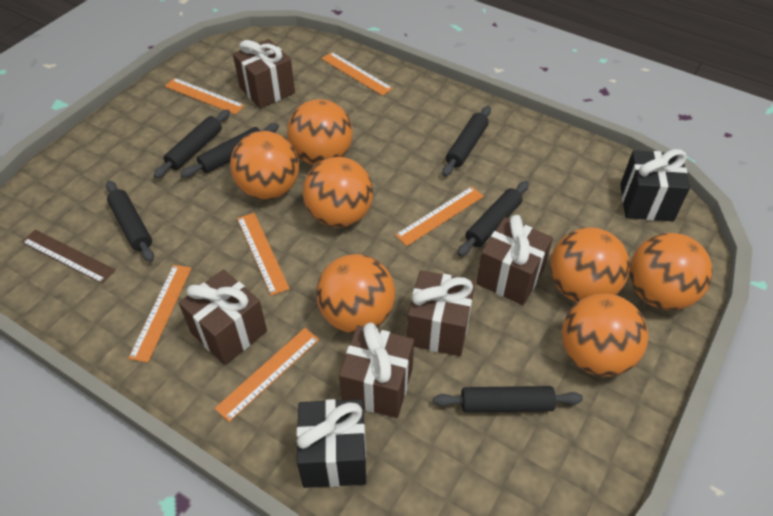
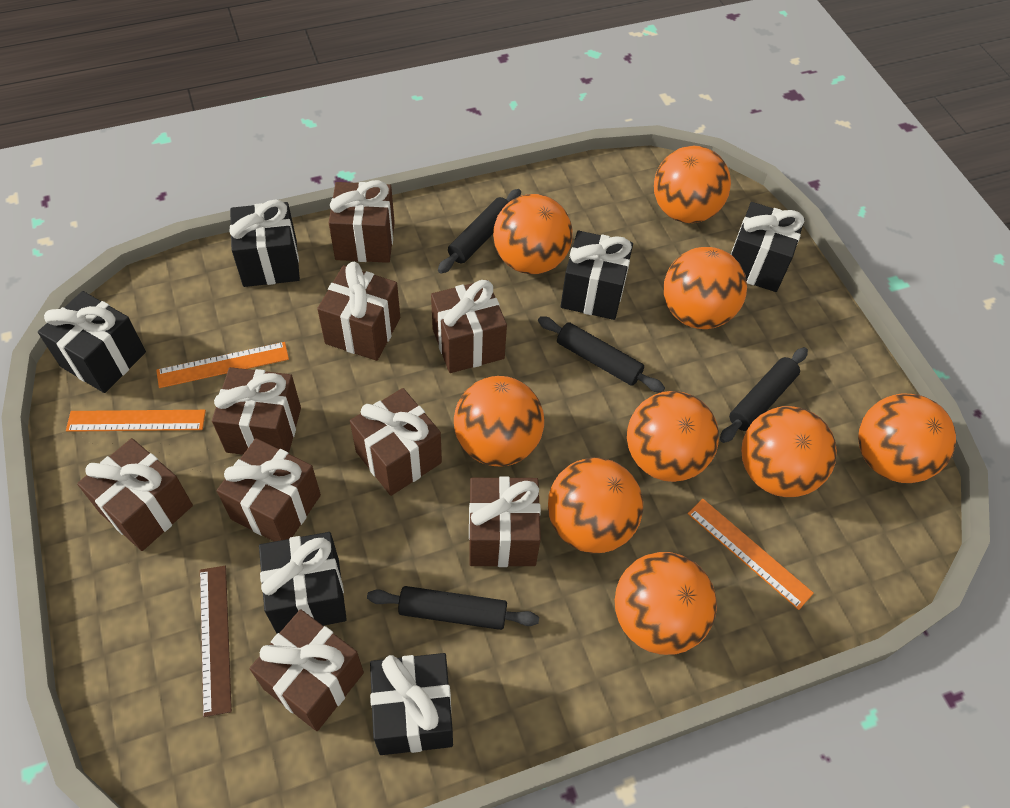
black gift: [296,399,366,488] [620,149,690,221] = 2 -> [38,291,146,393] [229,199,300,287] [259,532,347,633] [370,653,453,755] [561,231,633,320] [731,202,805,292] = 6
black rolling pin: [106,181,154,262] [153,109,230,179] [181,124,279,178] [434,386,583,413] [442,106,491,176] [457,181,529,256] = 6 -> [367,586,539,630] [438,189,521,274] [538,316,665,392] [720,347,808,443] = 4
brown gift: [179,269,267,365] [233,39,295,109] [339,323,414,418] [407,270,475,356] [476,215,553,305] = 5 -> [77,438,193,551] [212,367,301,455] [217,438,321,542] [250,609,364,731] [317,262,400,361] [329,180,395,263] [350,388,442,496] [431,280,507,373] [469,476,541,567] = 9
orange ball: [230,131,299,200] [287,99,353,165] [303,157,373,228] [316,254,395,333] [550,227,630,302] [562,293,648,377] [629,233,713,310] = 7 -> [454,376,544,466] [493,194,572,274] [548,458,643,553] [615,552,717,655] [627,391,719,482] [654,146,731,223] [664,247,747,329] [741,406,837,497] [858,393,956,483] = 9
orange ruler: [128,265,192,363] [165,78,245,115] [214,328,319,422] [237,213,290,296] [321,52,393,96] [395,186,484,246] = 6 -> [66,410,206,432] [156,342,289,388] [688,499,814,610] = 3

